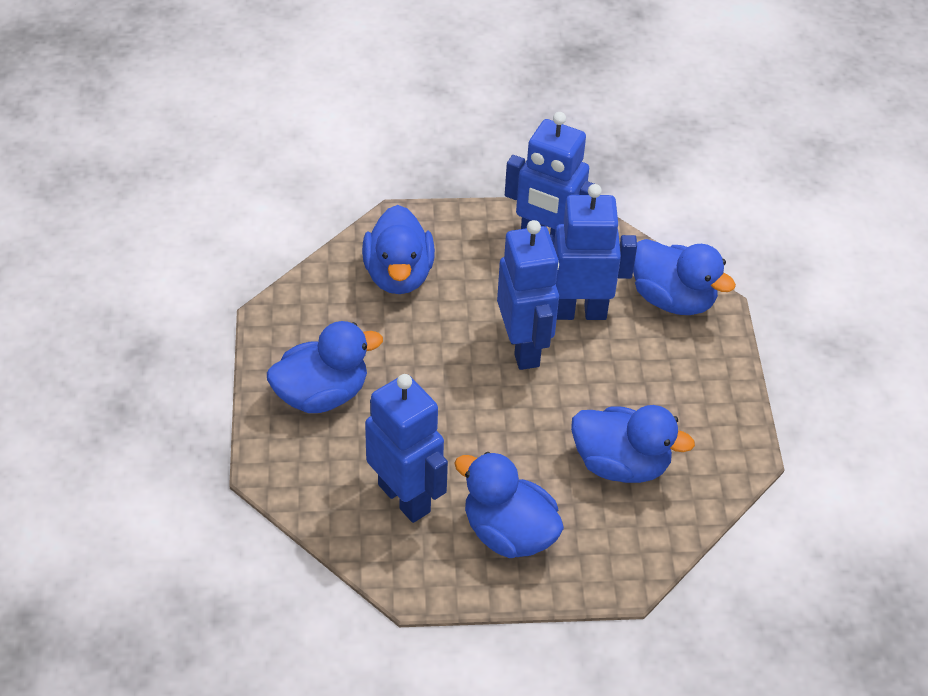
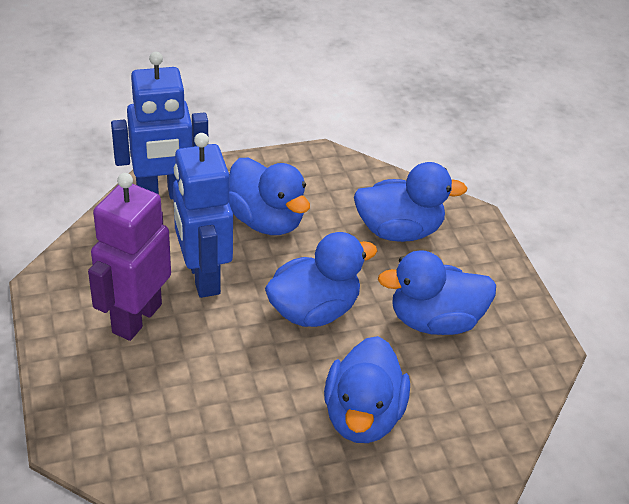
blue robot: [365,374,448,523] [497,220,559,370] [505,112,594,240] [550,184,637,320] = 4 -> [111,52,209,199] [173,133,233,298] = 2
purple robot: none = 0 -> [88,173,171,341] = 1

